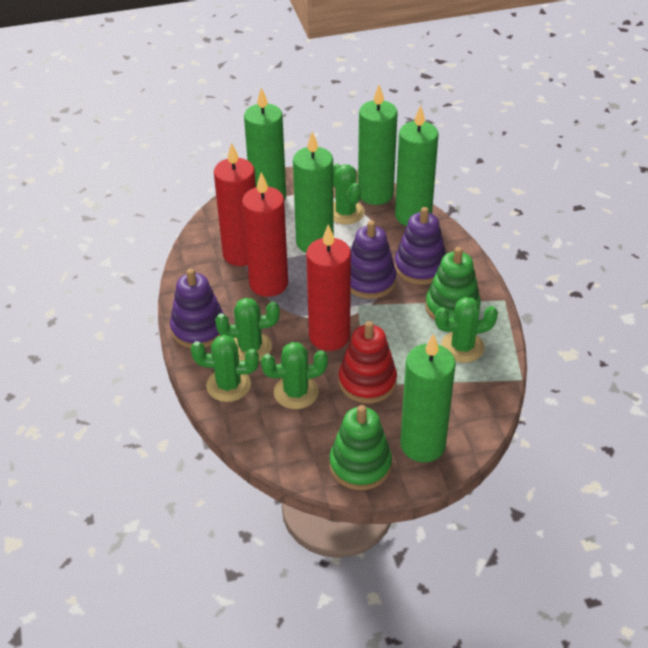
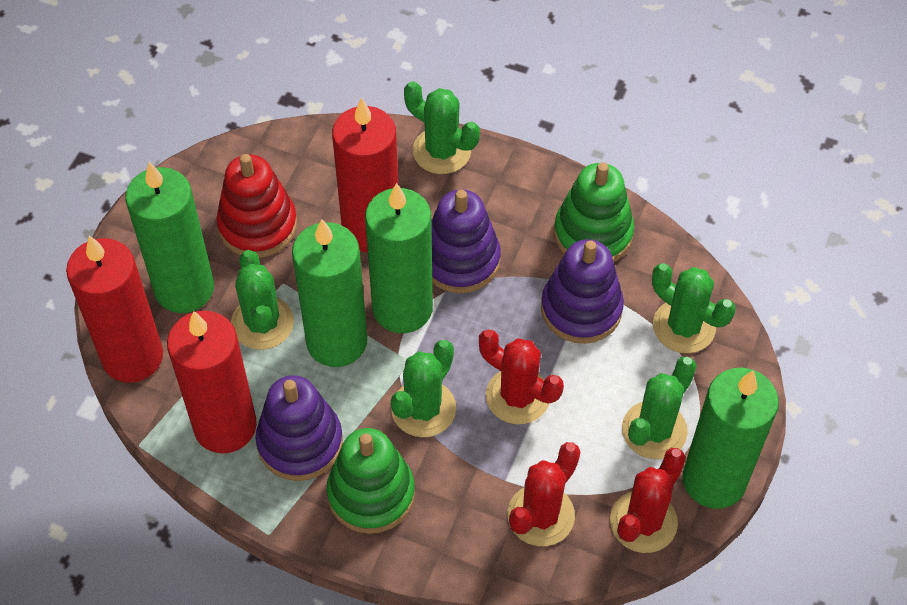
green candle: [244,87,286,201] [293,131,334,253] [358,85,398,205] [395,105,439,226] [400,334,456,462] = 5 -> [125,162,214,313] [292,219,367,367] [365,183,433,333] [682,368,779,509] = 4
red cactus: none = 0 -> [479,329,564,424] [507,442,580,546] [610,448,686,553] = 3

